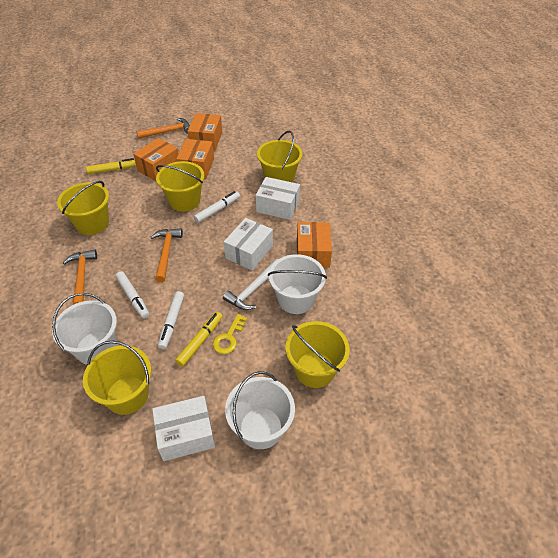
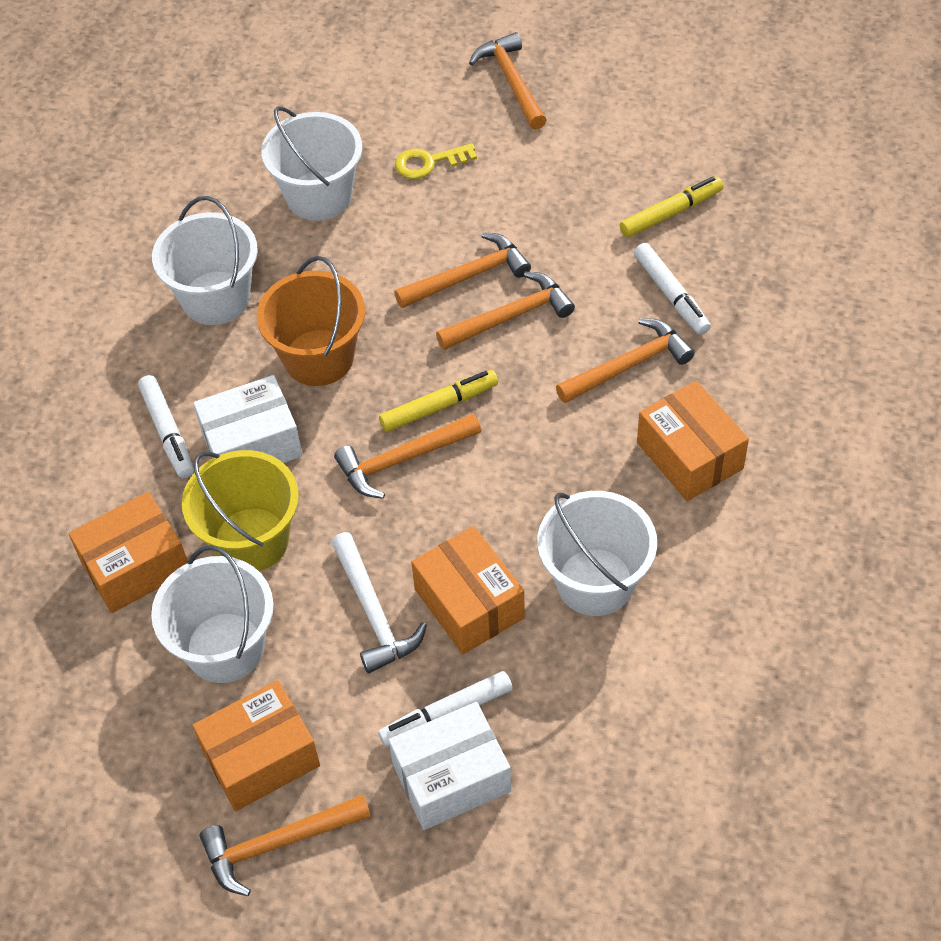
orange bucket: none = 0 -> [257,256,365,386] = 1
orange hammer: [63,250,97,305] [136,118,190,139] [151,229,183,282] = 3 -> [200,795,371,896] [334,413,481,499] [394,233,531,308] [436,272,575,350] [469,32,547,130] [556,318,695,403] = 6
white box: [152,396,215,461] [224,218,273,271] [256,177,300,220] = 3 -> [193,375,303,463] [389,702,511,830] = 2
white bucket: [52,293,117,365] [225,371,295,449] [268,254,327,314] = 3 -> [151,545,274,683] [152,196,258,325] [261,106,362,221] [537,491,657,616] = 4
yellow bucket: [57,181,109,235] [83,340,151,415] [156,161,205,212] [257,131,303,183] [286,321,350,388] = 5 -> [182,450,299,571] = 1

